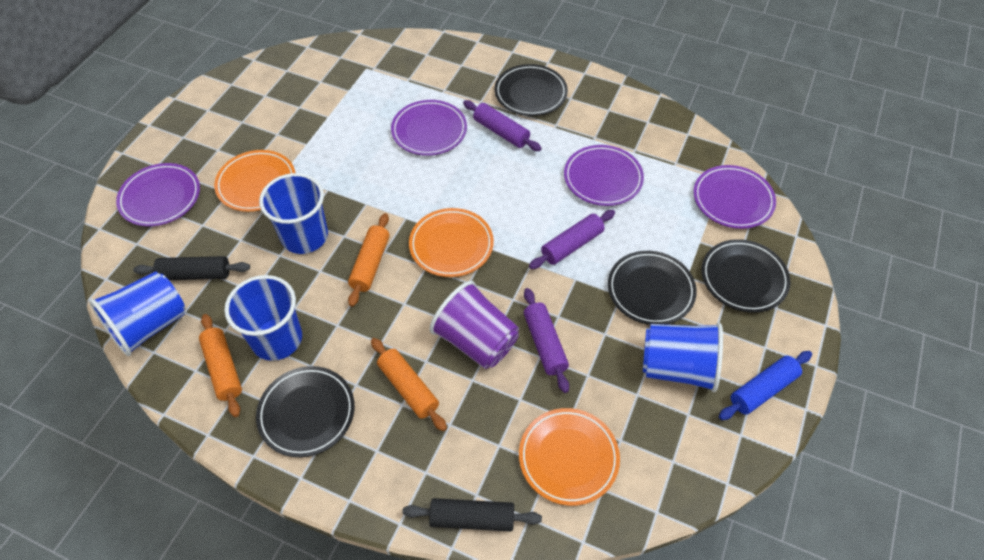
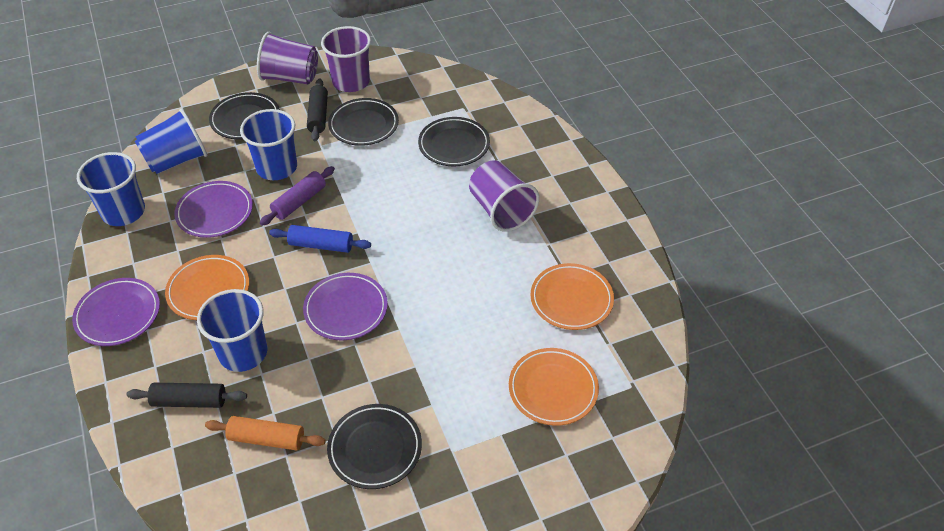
orange rolling pin: [199,314,242,417] [348,213,390,307] [371,338,447,431] = 3 -> [205,416,326,451] = 1
purple cup: [430,281,519,369] = 1 -> [257,32,318,84] [321,26,371,92] [469,160,539,232] = 3
purple plate: [116,163,200,226] [391,100,467,156] [564,145,644,206] [693,165,776,229] = 4 -> [72,278,160,346] [174,181,253,238] [303,273,388,340] = 3
purple rolling pin: [463,100,542,151] [524,288,569,393] [529,210,615,269] = 3 -> [260,166,335,226] = 1

